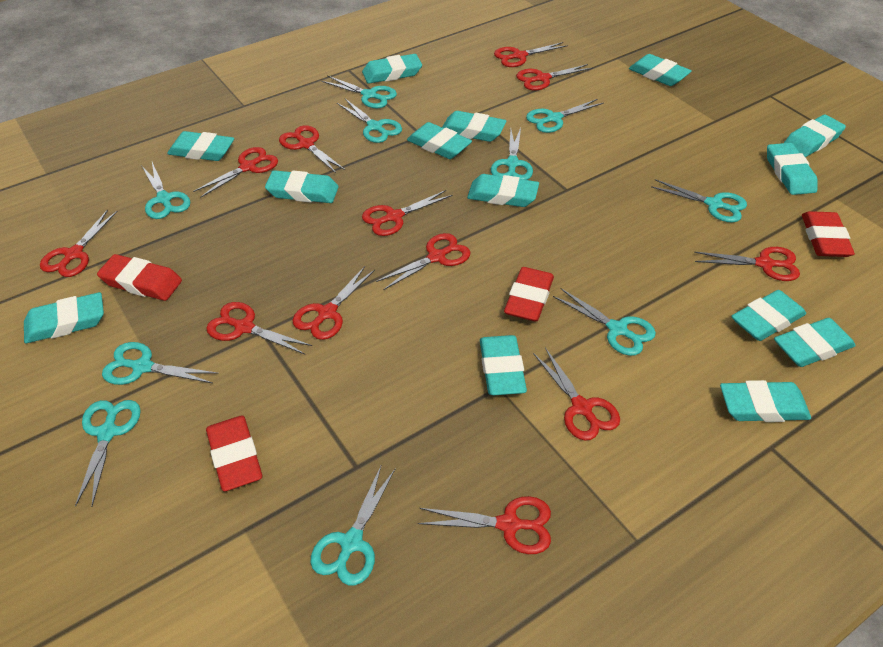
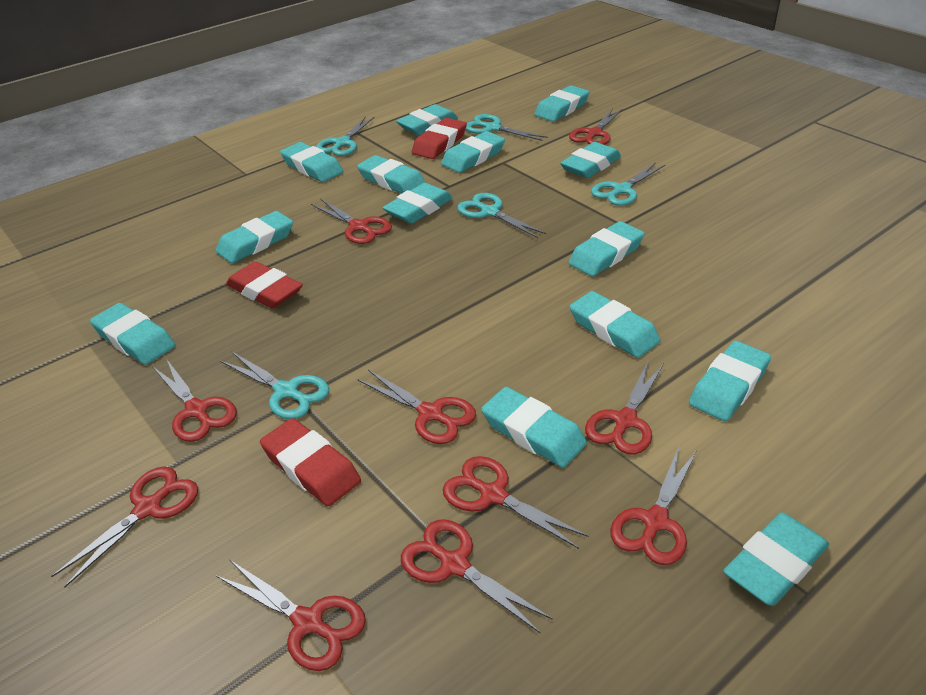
red eraser: [97,254,182,301] [206,415,262,491] [504,267,554,321] [802,211,855,257] = 4 -> [226,261,303,308] [260,418,361,506] [412,118,467,159] = 3
red scissors: [40,209,118,277] [193,147,278,198] [206,302,312,354] [279,125,345,173] [292,266,375,340] [362,190,452,236] [376,233,471,290] [418,496,551,554] [494,42,568,67] [516,64,593,90] [533,348,620,441] [694,247,800,281] = 12 -> [51,466,198,587] [152,360,237,442] [216,560,366,671] [311,198,392,244] [357,370,476,444] [401,519,553,633] [443,456,589,549] [569,108,622,145] [585,362,664,455] [610,447,697,565] = 10
turquoise scissors: [75,400,141,507] [102,342,219,385] [141,162,190,219] [311,464,396,585] [322,76,397,108] [337,99,402,143] [491,128,533,180] [526,99,604,133] [553,288,656,356] [651,179,747,222] = 10 -> [220,351,329,419] [316,116,374,156] [458,193,546,238] [466,114,548,141] [591,162,666,206] = 5

